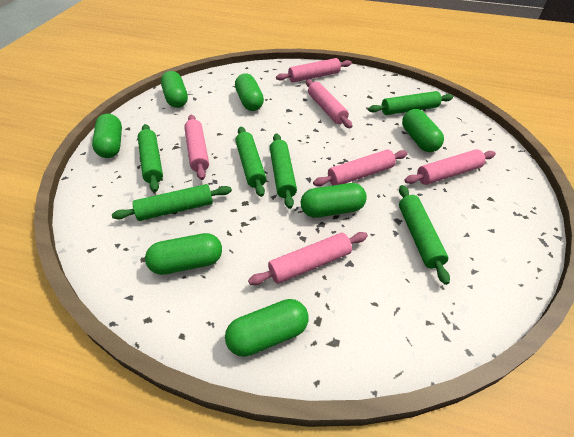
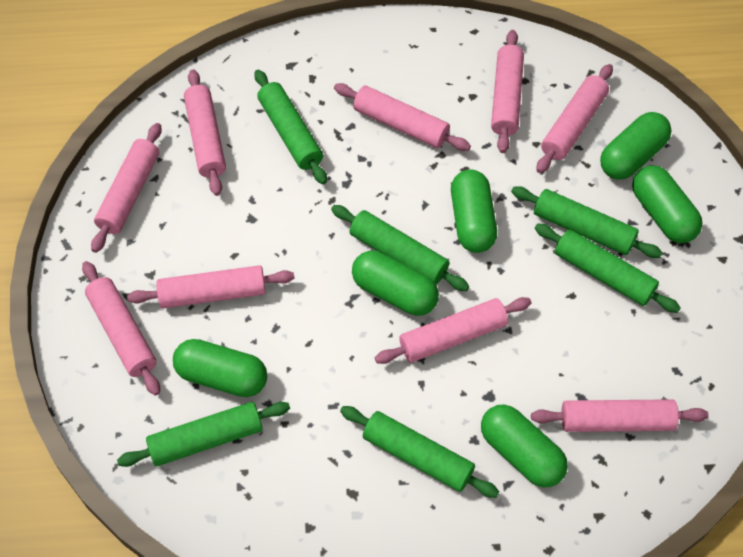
green capsule: [92,114,122,158] [145,233,222,275] [161,71,188,108] [225,299,308,357] [235,74,264,111] [301,183,367,218] [402,109,444,152] = 7 -> [173,339,267,397] [352,251,439,316] [451,170,497,253] [481,405,568,487] [600,112,672,180] [632,165,703,243] = 6
pink rolling pin: [184,115,209,180] [248,232,368,285] [276,58,352,82] [306,80,352,128] [313,150,408,186] [404,149,496,185] = 6 -> [82,261,160,396] [91,123,162,253] [127,265,295,308] [184,69,226,196] [334,83,471,151] [375,297,531,364] [491,30,524,153] [531,399,709,432] [536,64,613,173] = 9

